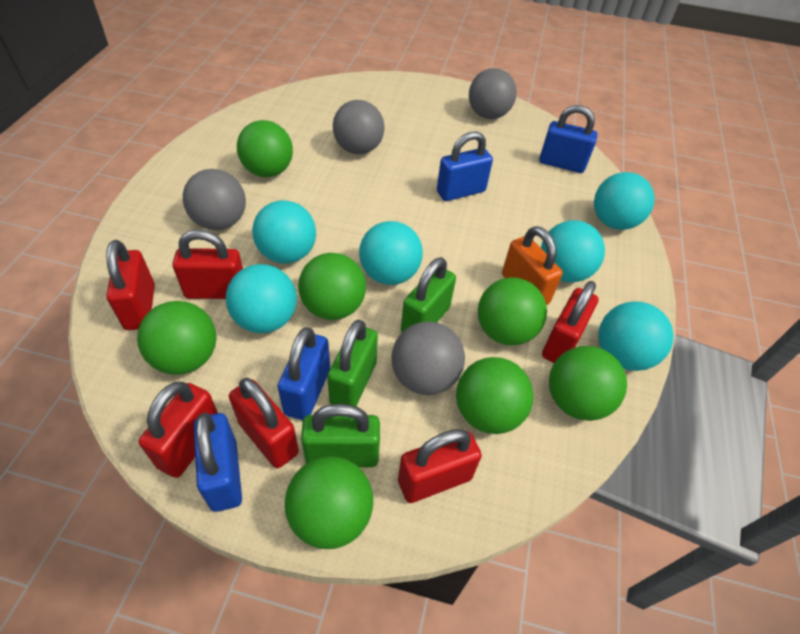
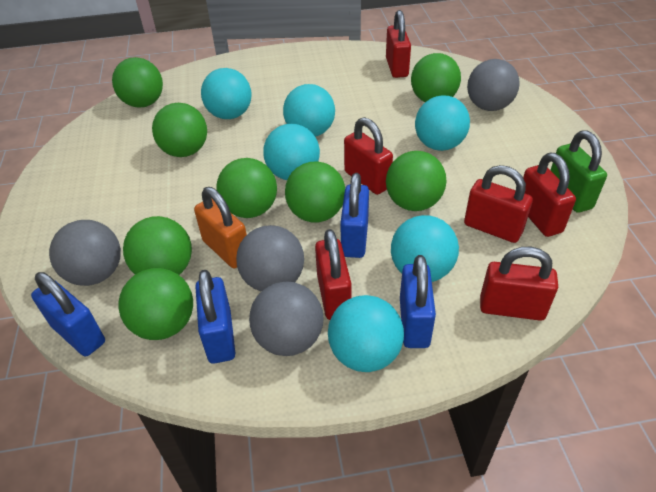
green ball: [137,301,217,375] [237,120,293,177] [285,456,373,549] [298,253,366,320] [456,357,533,434] [478,277,547,346] [549,346,627,421] = 7 -> [112,57,163,108] [119,268,193,340] [123,216,192,275] [152,103,207,157] [216,158,277,218] [285,161,345,222] [386,151,446,211] [411,53,461,102] = 8
green padlock: [301,404,380,467] [327,319,378,406] [401,257,456,332] = 3 -> [550,131,607,213] = 1

